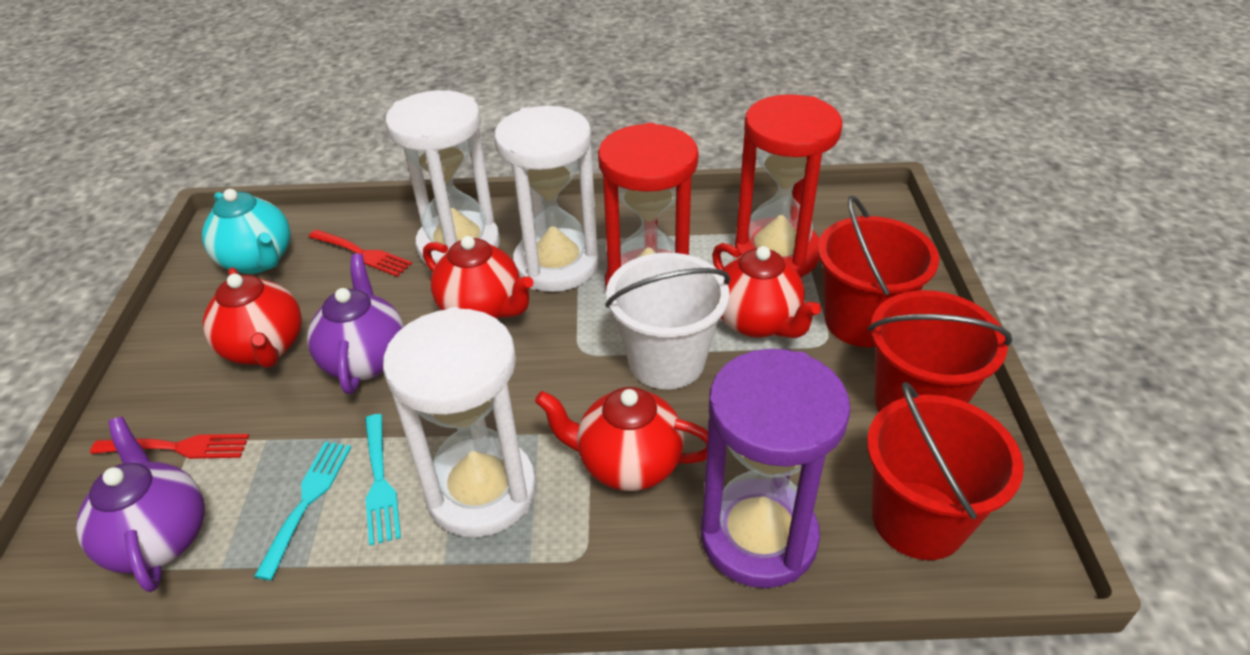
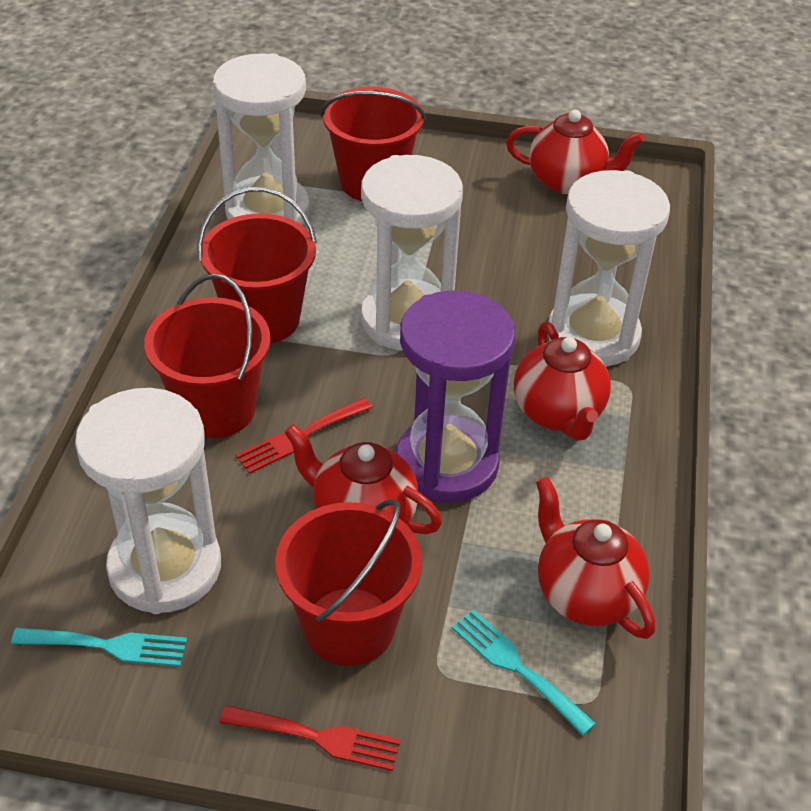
purple teapot: [76,417,205,592] [307,254,404,394] = 2 -> none = 0
red bucket: [818,196,939,347] [867,382,1024,560] [868,290,1012,412] = 3 -> [144,273,271,438] [198,187,317,344] [275,499,422,666] [321,87,426,201] = 4
red hourglass: [598,123,699,290] [735,94,842,278] = 2 -> none = 0
turquoise teapot: [202,189,290,274] = 1 -> none = 0
white bucket: [605,253,730,389] = 1 -> none = 0
white hourglass: [383,307,537,537] [385,90,500,264] [494,106,599,292] = 3 -> [75,388,221,614] [213,53,310,225] [361,155,463,351] [548,170,670,366] = 4

